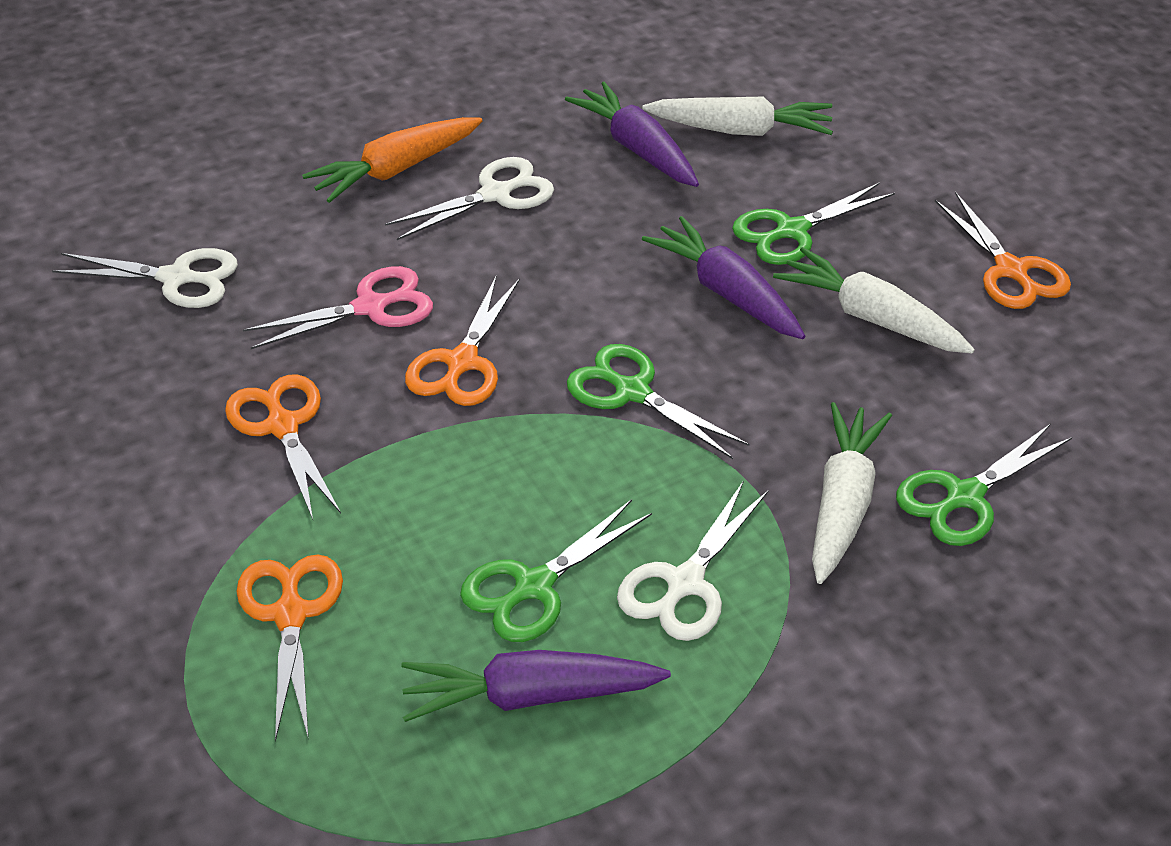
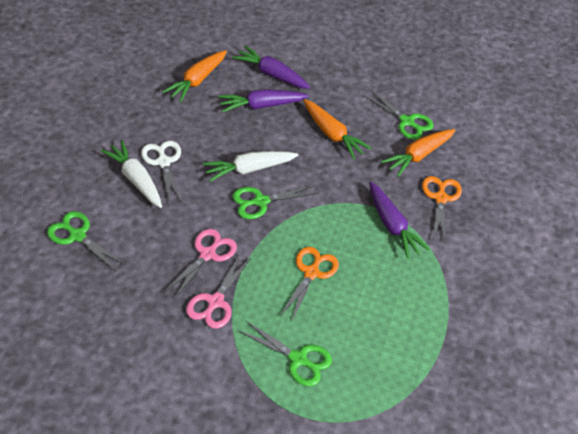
orange carrot: [302,117,482,203] = 1 -> [162,50,227,102] [303,99,372,159] [381,129,456,177] = 3
orange scissors: [225,374,341,519] [237,554,343,742] [405,277,520,406] [935,192,1071,309] = 4 -> [280,247,339,321] [422,176,462,244] = 2
pink scissors: [243,266,433,349] = 1 -> [164,229,237,299] [186,253,252,329] = 2
white carrot: [642,96,833,136] [773,247,975,354] [812,402,892,584] = 3 -> [100,140,162,208] [203,151,298,182] = 2
white scissors: [52,248,238,308] [385,157,554,240] [617,482,769,641] = 3 -> [141,141,182,203] = 1

